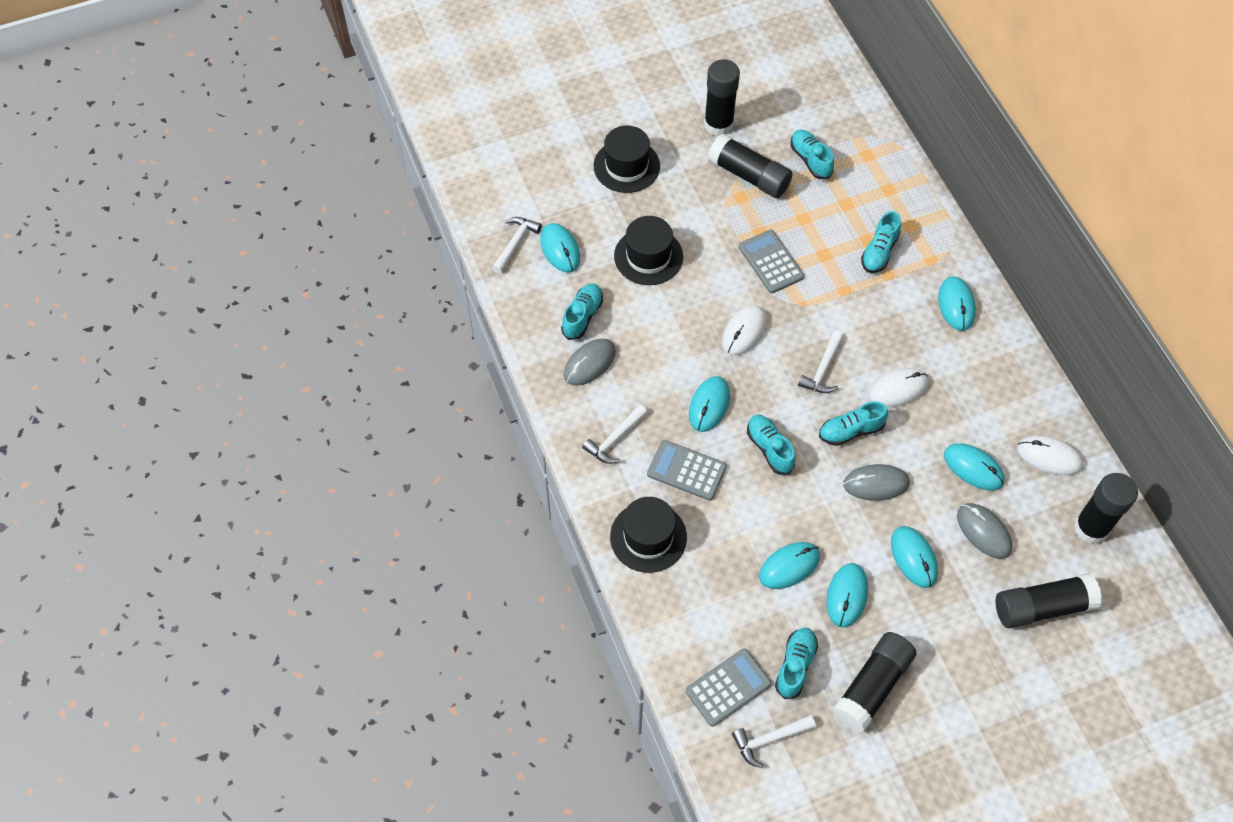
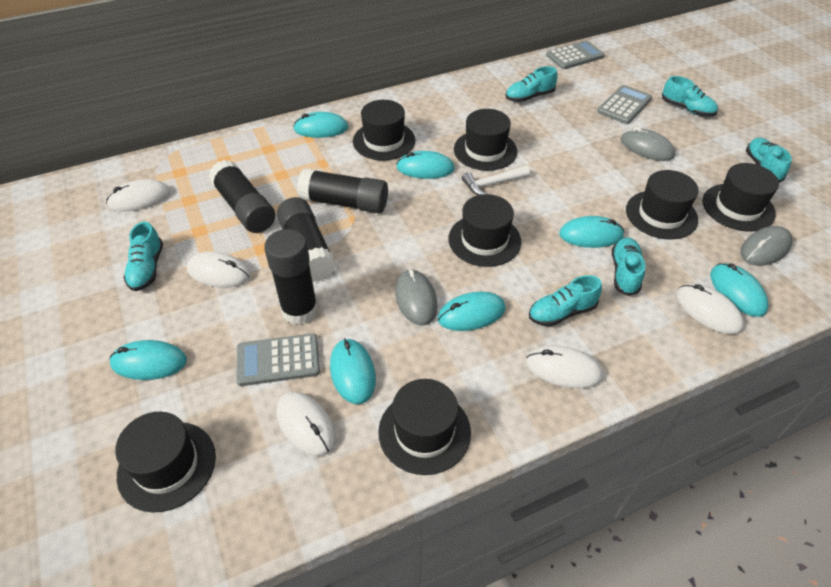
black glue stick: [704,59,740,136] [708,134,793,198] [833,632,916,732] [996,573,1102,628] [1074,473,1138,544] = 5 -> [209,160,275,233] [264,229,318,325] [277,197,336,282] [297,168,388,213] = 4
black hat: [594,126,660,193] [610,497,687,573] [614,216,683,285] = 3 -> [115,412,216,513] [353,100,415,161] [378,379,471,475] [448,194,521,267] [454,109,517,171] [626,170,699,240] [703,163,779,232] = 7
white hammer: [492,217,542,274] [582,405,647,464] [732,715,816,768] [798,331,843,393] = 4 -> [462,166,530,195] = 1
white mouse: [722,306,767,355] [869,368,929,407] [1017,436,1083,476] = 3 -> [106,179,170,211] [187,251,251,288] [276,392,336,456] [526,345,603,389] [677,284,744,334] = 5

